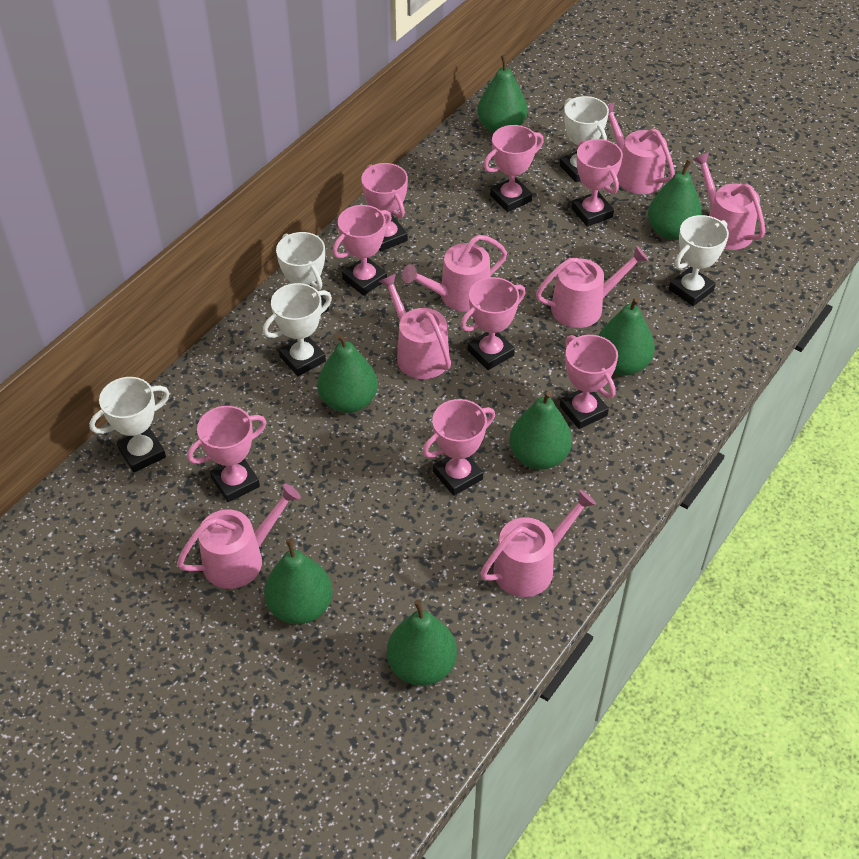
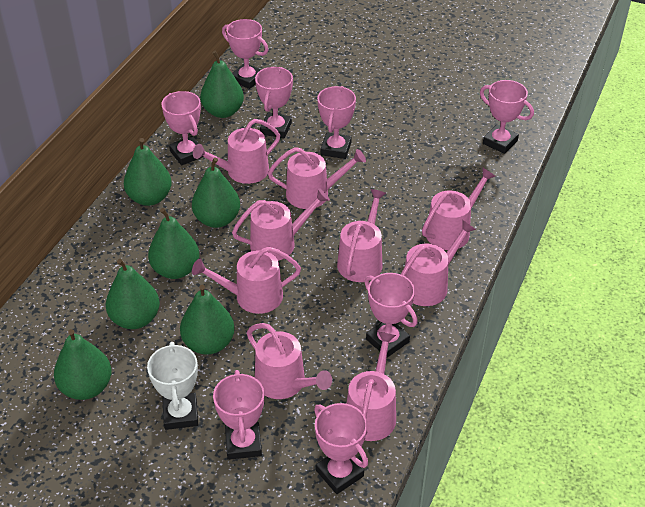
pink watering can: [177,484,301,589] [379,274,451,379] [402,235,507,312] [480,490,596,597] [536,246,648,328] [607,102,675,194] [693,152,765,250] = 7 -> [192,247,301,314] [193,119,280,184] [232,188,330,261] [247,323,332,399] [268,147,366,209] [337,189,386,282] [346,332,396,441] [401,220,476,306] [422,167,496,250] = 9
white trophy: [89,377,170,473] [263,283,332,376] [276,232,329,314] [559,96,609,182] [669,215,729,306] = 5 -> [147,342,198,430] = 1

